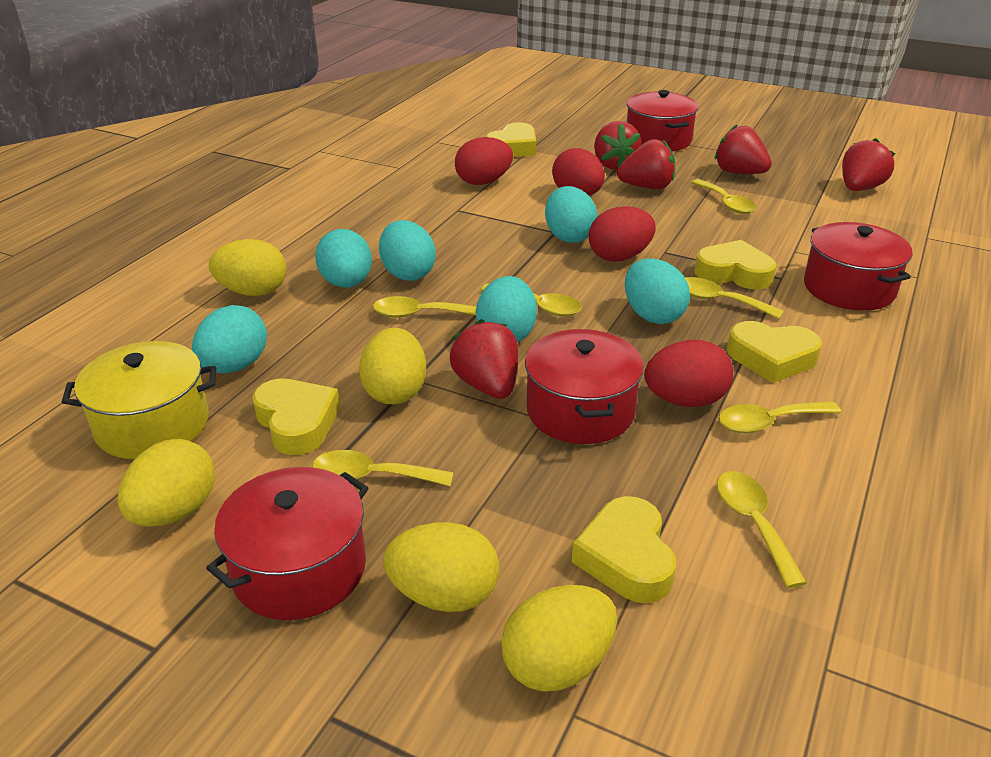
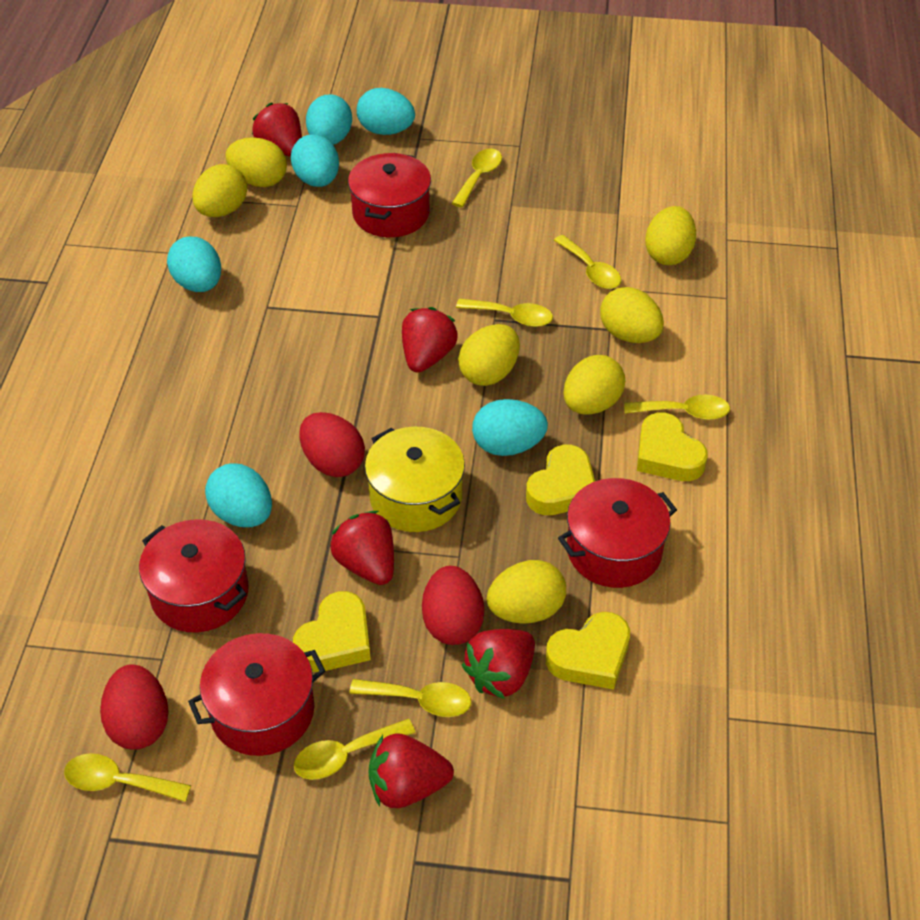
red egg: [455,137,513,185] [552,148,605,196] [589,207,656,262] [644,340,733,407] = 4 -> [100,664,169,750] [299,412,365,477] [422,566,484,645] = 3
yellow egg: [118,439,215,527] [209,239,286,296] [359,328,426,404] [383,522,499,612] [501,585,617,692] = 5 -> [192,164,247,217] [225,137,287,187] [458,324,520,386] [487,560,566,624] [563,355,626,415] [600,287,664,343] [645,206,696,265] = 7
yellow heart: [252,379,340,455] [485,122,536,157] [572,496,676,603] [695,240,776,290] [727,321,822,383] = 5 -> [293,591,371,672] [526,445,595,515] [546,612,630,690] [637,412,708,481] = 4

